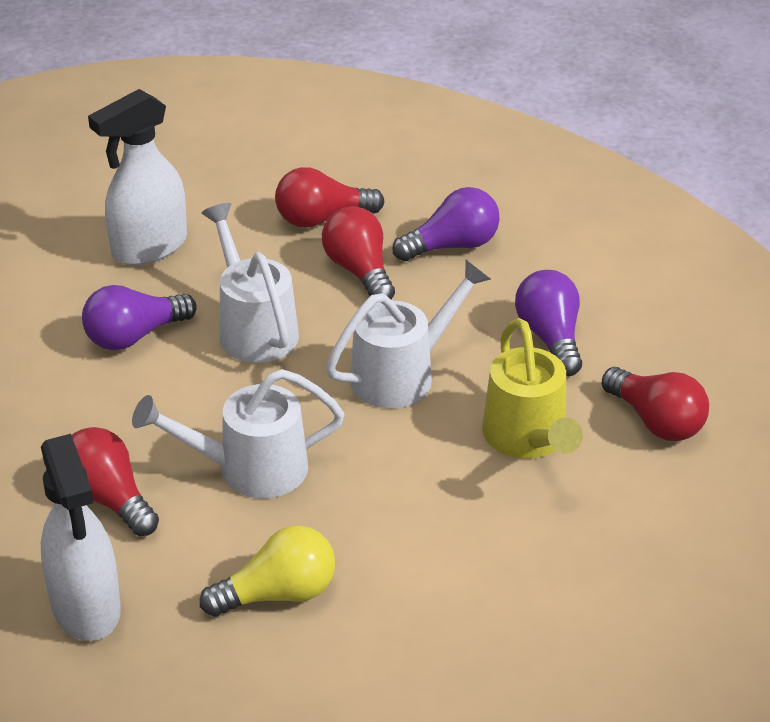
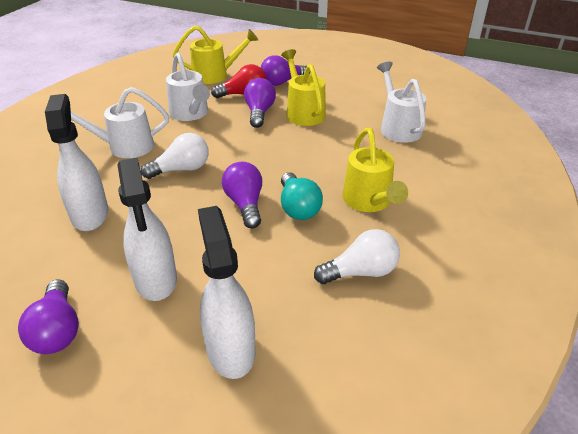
purple light bulb: [82,285,197,350] [393,187,500,261] [515,270,582,376] = 3 -> [18,279,79,354] [222,162,262,228] [244,78,276,128] [261,55,310,86] = 4
red light bulb: [72,427,159,536] [275,167,385,228] [322,206,395,299] [602,367,709,441] = 4 -> [211,64,267,98] = 1
turquoise light bulb: none = 0 -> [281,172,323,220] = 1
white light bulb: none = 0 -> [141,133,209,179] [314,229,400,284] = 2
white spray bottle: [41,434,121,641] [88,89,187,265] = 2 -> [45,94,108,231] [117,158,177,301] [198,206,256,379] = 3
yellow light bulb: [200,525,335,617] = 1 -> none = 0
yellow watering can: [482,318,583,459] = 1 -> [173,26,258,84] [281,49,326,126] [342,128,408,212] = 3

